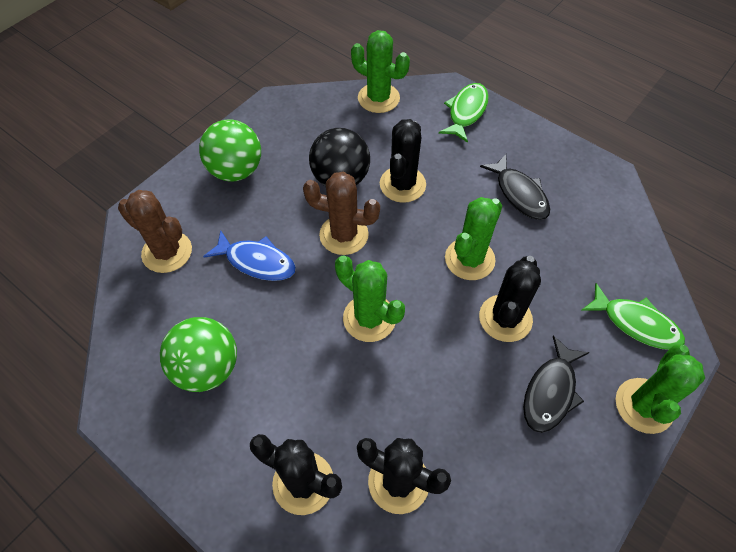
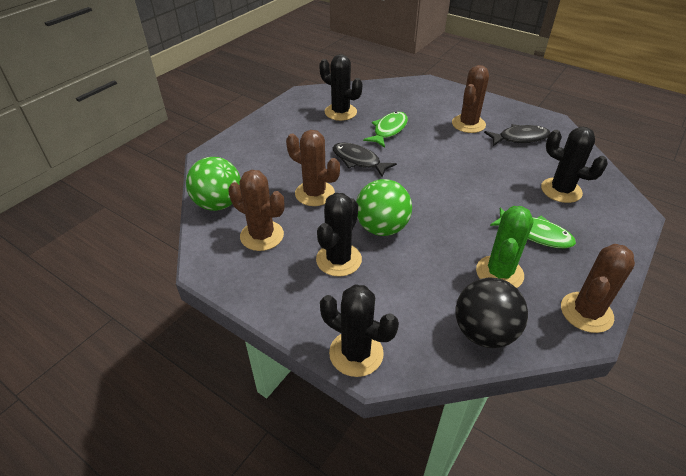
blue fish: [203,230,296,281] = 1 -> none = 0
brown cactus: [118,190,192,273] [303,171,380,255] = 2 -> [228,170,284,251] [286,130,340,206] [452,65,489,133] [561,244,635,333] = 4
green cactus: [335,255,405,342] [351,30,410,113] [445,197,502,280] [616,344,705,434] = 4 -> [476,206,534,288] = 1

